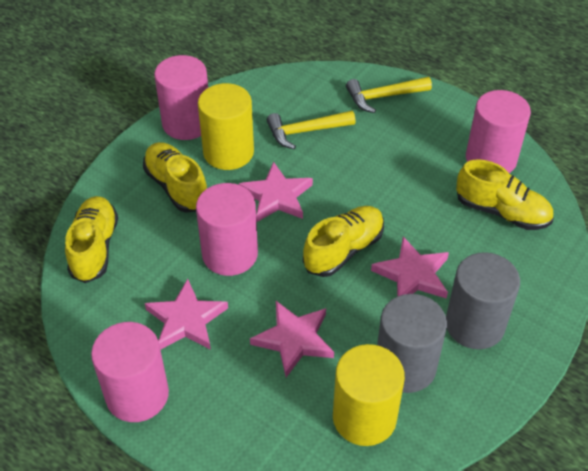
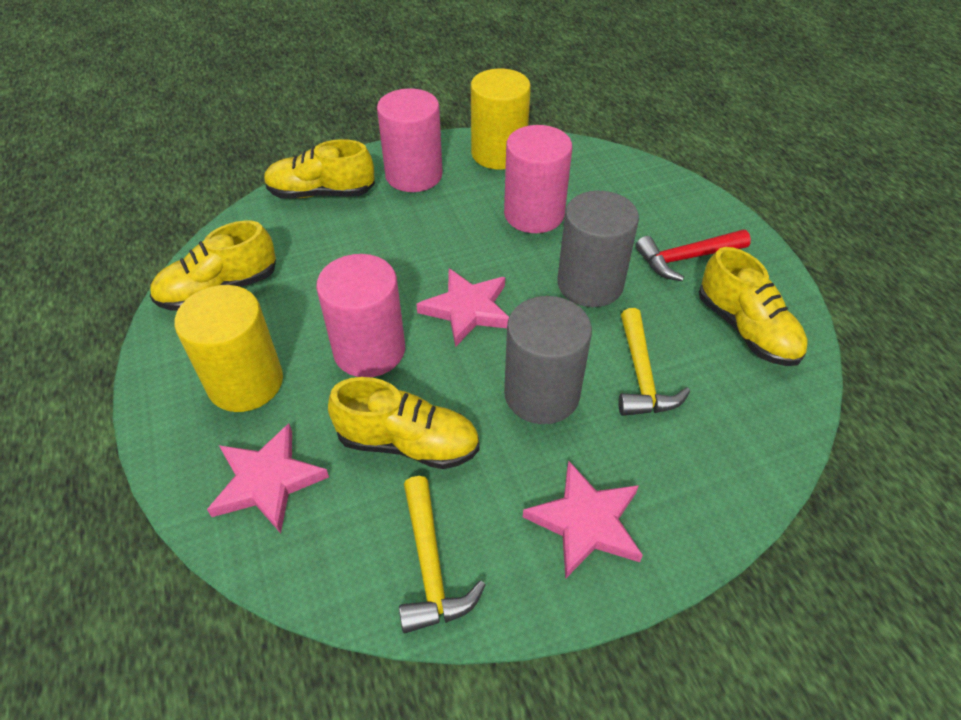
pink cylinder: [91,322,169,422] [154,55,208,140] [196,183,258,276] [466,90,531,173] = 4 -> [316,254,405,377] [377,88,443,192] [504,125,572,233] = 3
pink star: [145,279,228,350] [239,162,313,222] [250,301,334,377] [371,237,449,299] = 4 -> [207,424,329,533] [416,268,509,347] [523,461,643,579] = 3
red hammer: none = 0 -> [636,230,751,281] = 1

